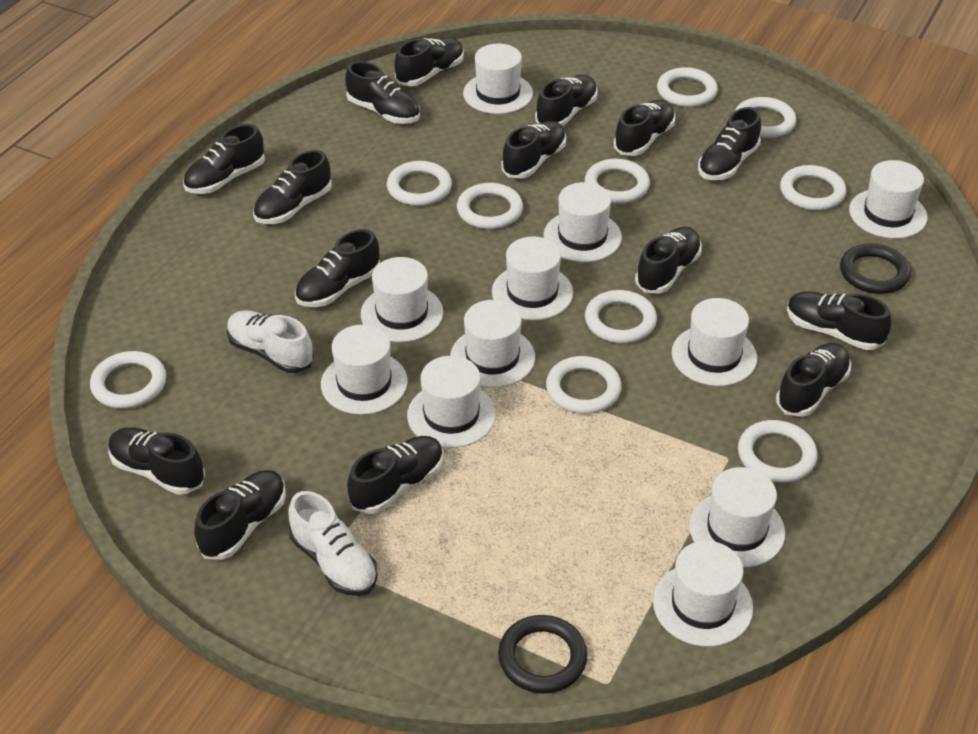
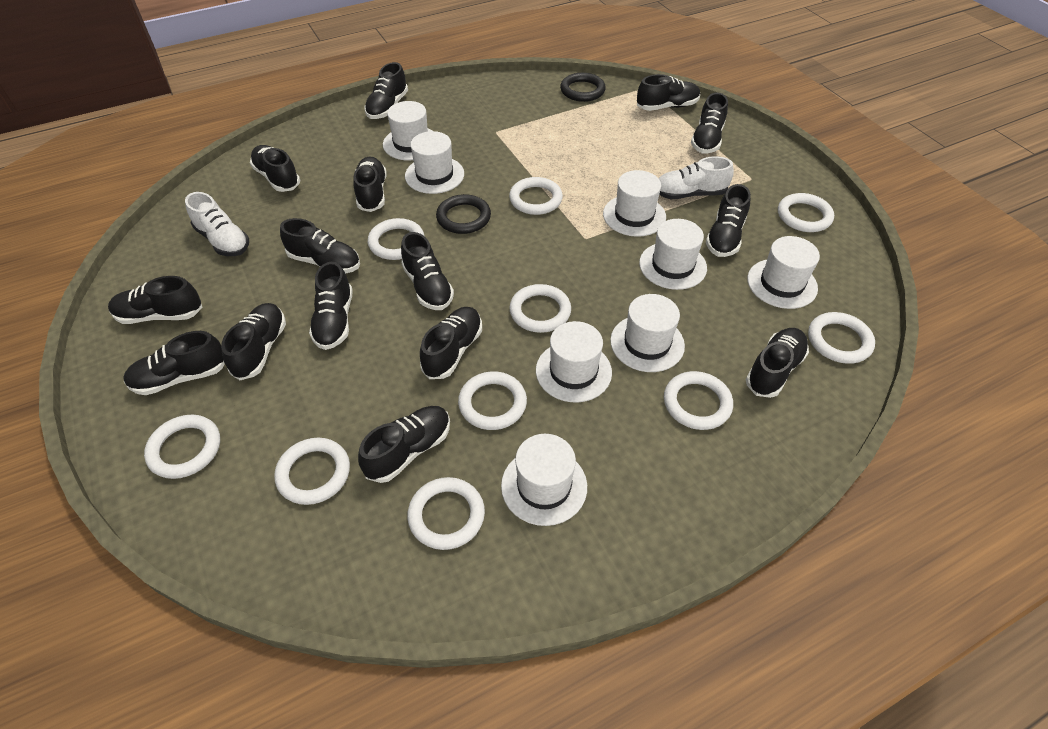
white hat: [321,325,408,415] [361,257,443,342] [407,356,496,448] [450,300,535,388] [463,44,533,114] [492,236,573,320] [544,182,622,262] [653,541,753,647] [672,298,757,386] [689,467,785,568] [849,160,927,239] = 11 -> [383,101,432,160] [405,131,464,194] [501,434,587,526] [536,321,612,402] [603,170,666,237] [610,294,685,372] [639,219,707,290] [747,236,820,309] = 8

